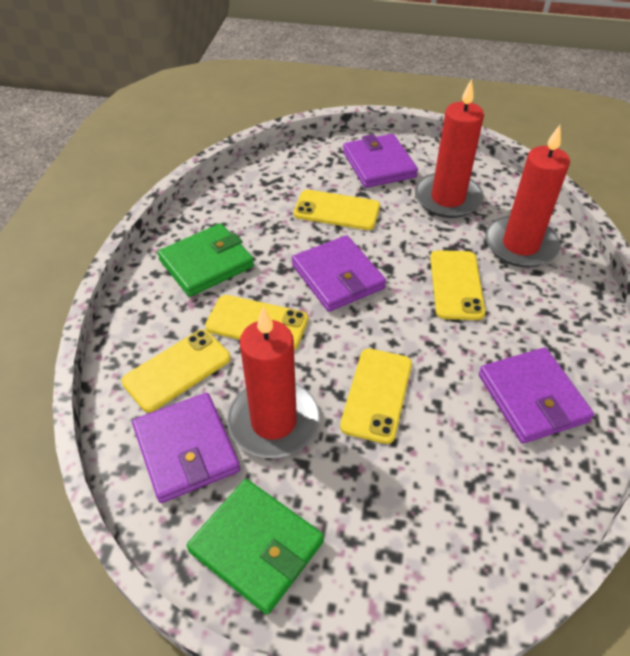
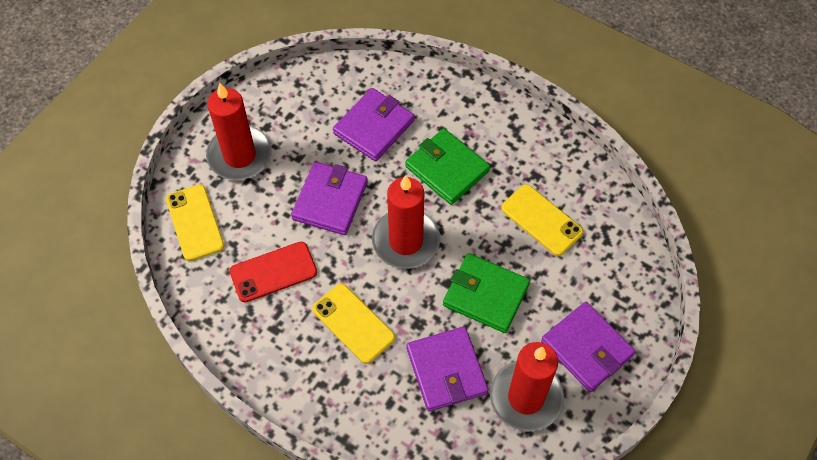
red phone: none = 0 -> [229,242,317,302] = 1
yellow phone: [121,329,230,412] [205,295,308,350] [294,190,380,230] [340,348,412,444] [430,250,486,320] = 5 -> [166,184,224,261] [313,284,395,364] [501,184,583,256] = 3

